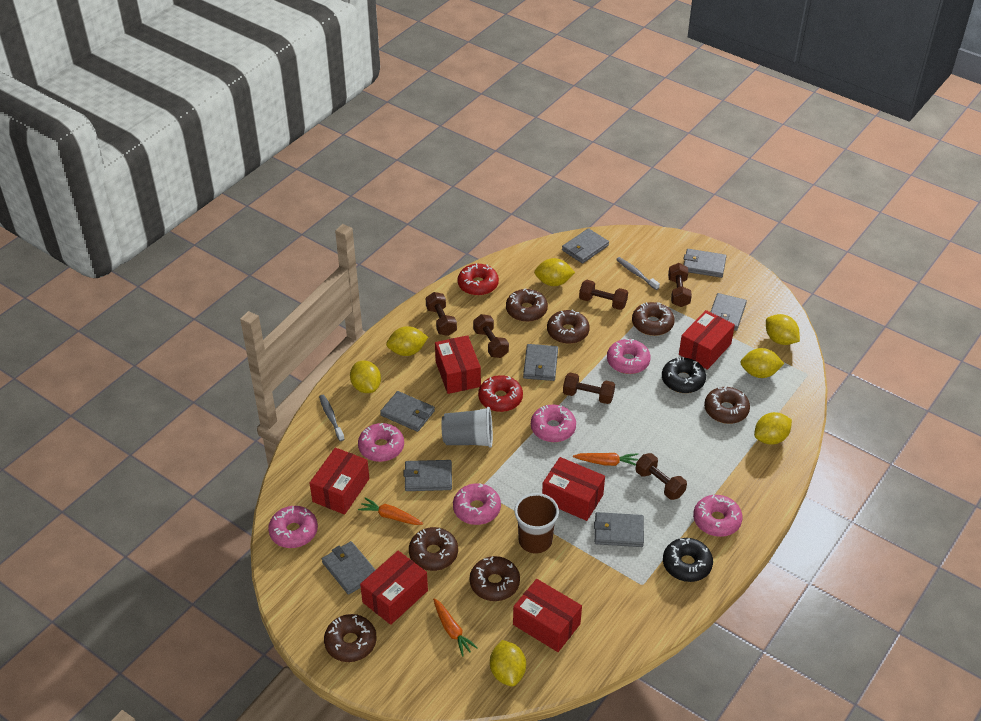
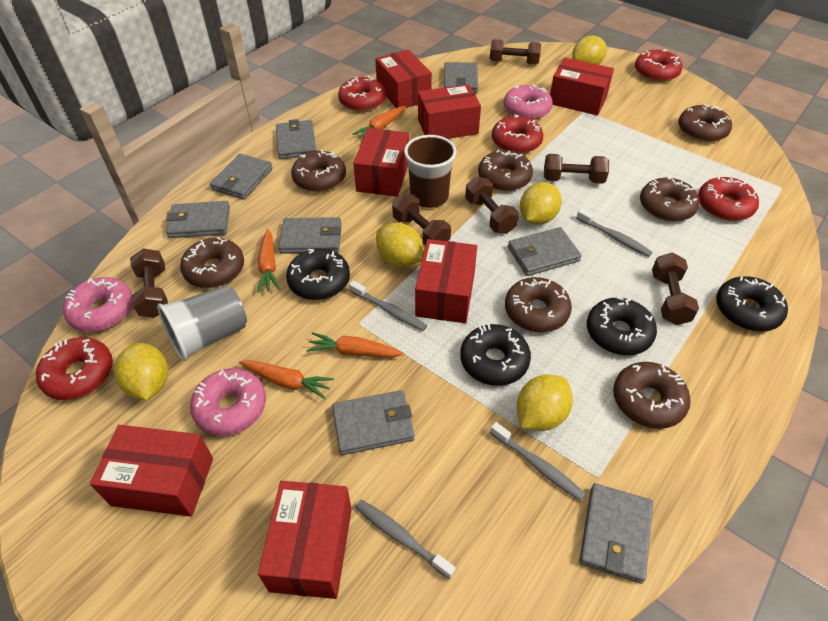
black donut: [662,357,706,393] [663,538,713,582] = 2 -> [286,249,350,300] [460,324,531,386] [587,297,657,355] [716,276,788,332] = 4
grey toothbrush: [319,395,344,441] [616,257,660,290] = 2 -> [349,281,427,331] [355,500,456,579] [490,422,586,501] [576,209,653,257] = 4
orange carrot: [358,498,423,525] [433,598,478,657] [573,453,638,466] = 3 -> [239,360,334,399] [257,229,280,293] [306,332,404,357] [352,106,406,138] = 4
pink donut: [268,506,318,548] [358,423,404,462] [453,483,501,525] [531,405,576,442] [607,338,651,374] [693,495,743,537] = 6 -> [63,277,133,332] [190,368,266,436] [503,84,553,120] = 3
red box: [310,448,369,515] [360,551,428,625] [435,335,481,394] [513,579,582,652] [542,457,605,521] [679,310,735,370] = 6 -> [90,425,213,517] [258,481,352,599] [353,128,409,197] [375,49,432,108] [415,239,477,323] [418,84,481,139] [550,58,614,115] = 7
red donut: [458,263,499,296] [478,375,523,412] = 2 -> [36,337,113,400] [338,76,386,112] [492,115,544,154] [635,49,682,82] [698,176,759,221] = 5
yellow lemon: [350,361,381,393] [386,326,428,356] [490,640,526,687] [534,258,575,286] [740,348,784,378] [754,412,792,445] [766,314,800,345] = 7 -> [114,343,168,401] [376,223,423,267] [517,374,573,431] [520,182,562,225] [572,36,607,65] = 5

